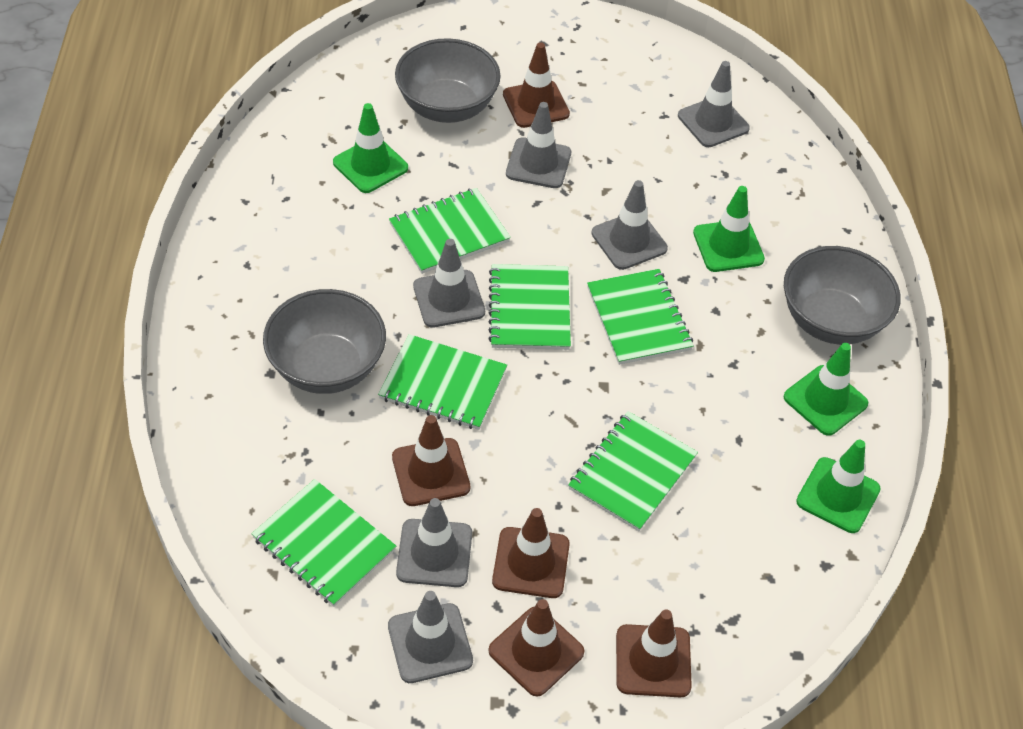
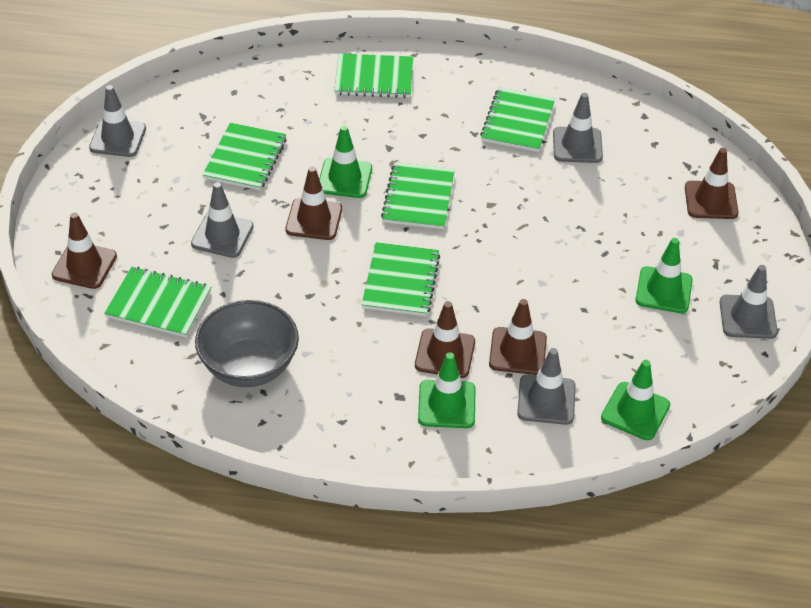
grey bowl: [263,289,386,394] [395,38,501,123] [784,246,900,345] = 3 -> [195,300,299,387] = 1
grey traffic cone: [388,591,473,683] [396,498,472,587] [413,239,485,328] [506,102,571,188] [591,180,668,270] [678,61,750,147] = 6 -> [89,85,146,157] [191,182,254,258] [517,348,576,425] [553,93,603,163] [720,265,778,339] = 5

